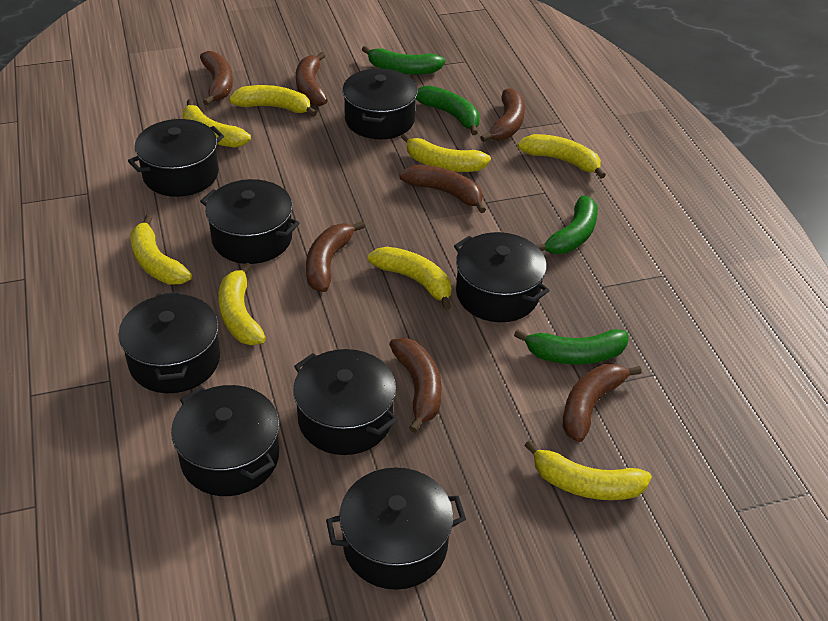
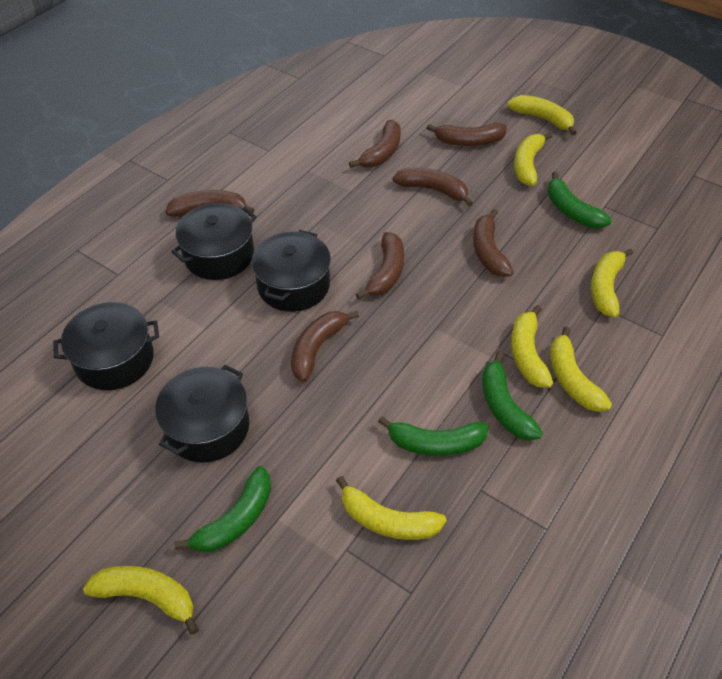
black pot: [118,291,220,393] [128,119,224,197] [171,385,279,496] [200,179,300,264] [293,349,398,455] [326,467,466,590] [342,68,418,139] [454,232,550,322] = 8 -> [53,302,159,390] [155,365,249,463] [171,203,257,280] [251,230,331,312] = 4
yellow banana: [130,215,192,284] [182,99,251,148] [218,262,266,345] [229,85,317,117] [368,247,451,310] [401,133,491,172] [517,134,606,179] [524,440,652,500] = 8 -> [83,566,199,635] [336,476,447,540] [507,95,577,136] [511,305,554,388] [514,132,552,186] [550,327,612,412] [591,248,633,317] = 7

